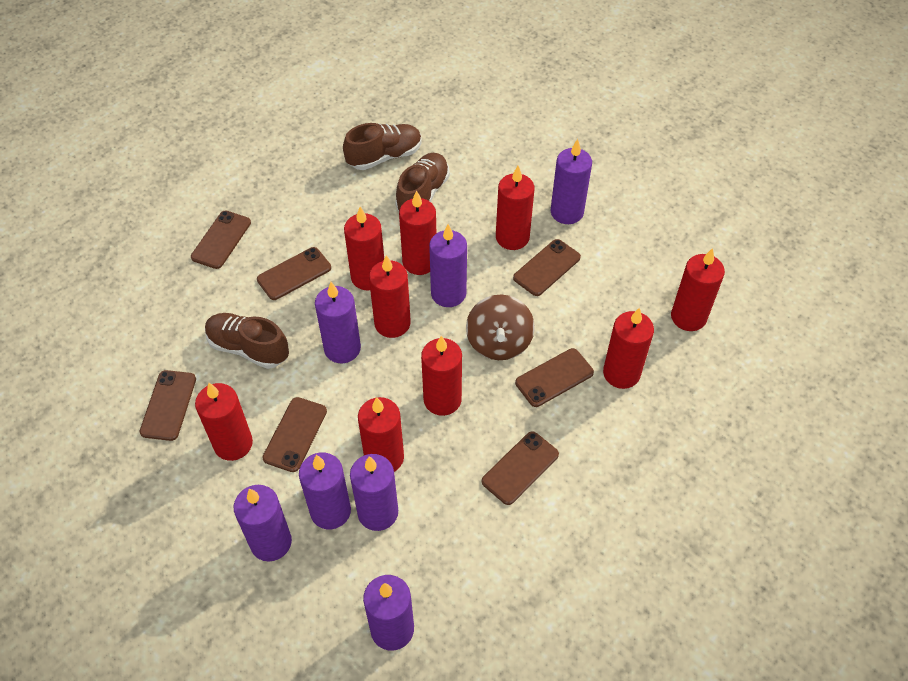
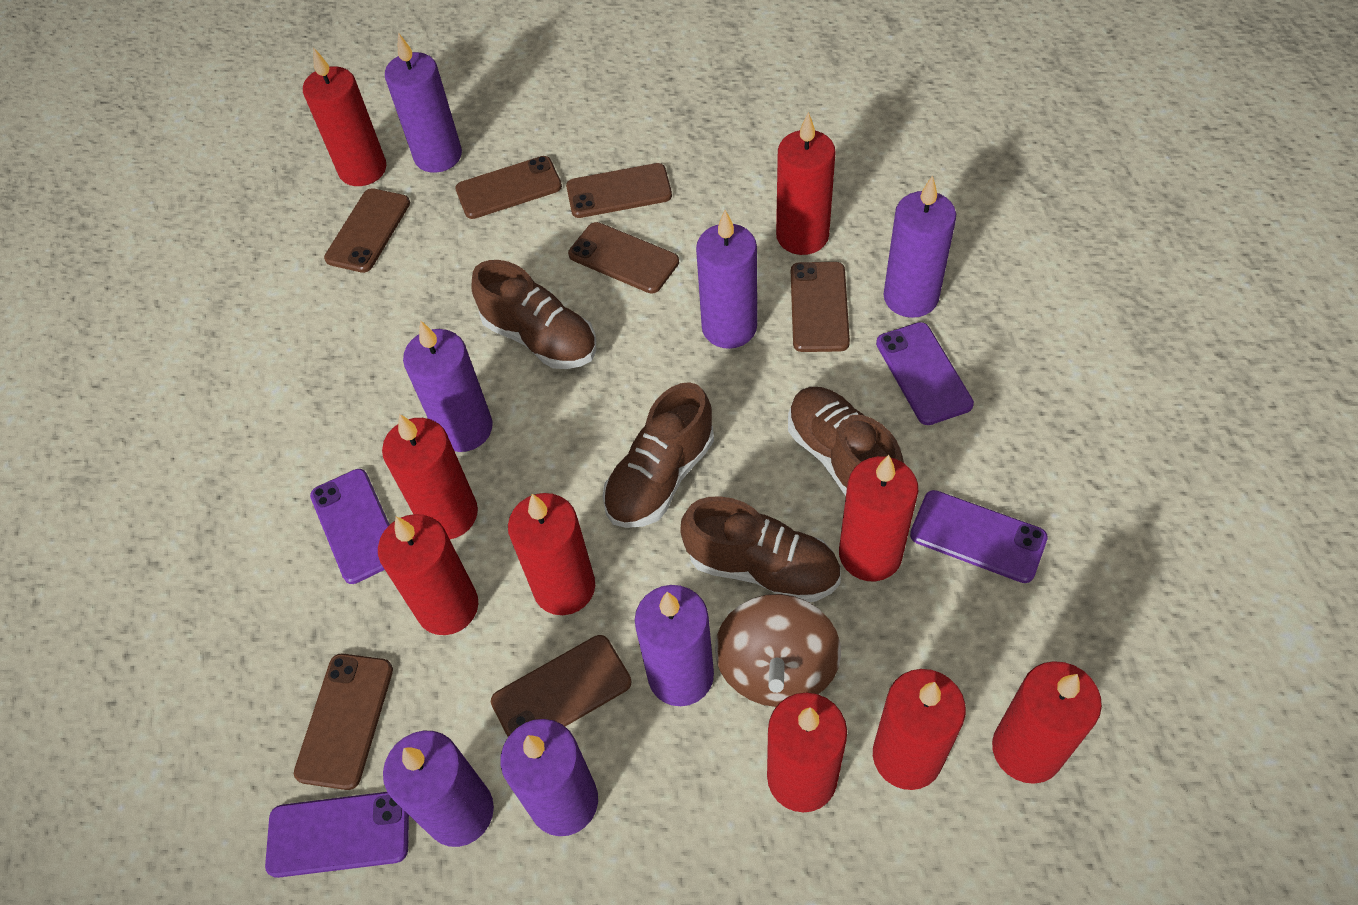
brown shoe: [205,313,289,369] [343,123,422,170] [395,153,450,211] = 3 -> [471,260,596,369] [603,382,714,528] [680,496,841,603] [788,387,904,496] = 4
purple phone: none = 0 -> [265,792,409,878] [310,469,390,584] [876,322,974,425] [910,490,1048,583] = 4

